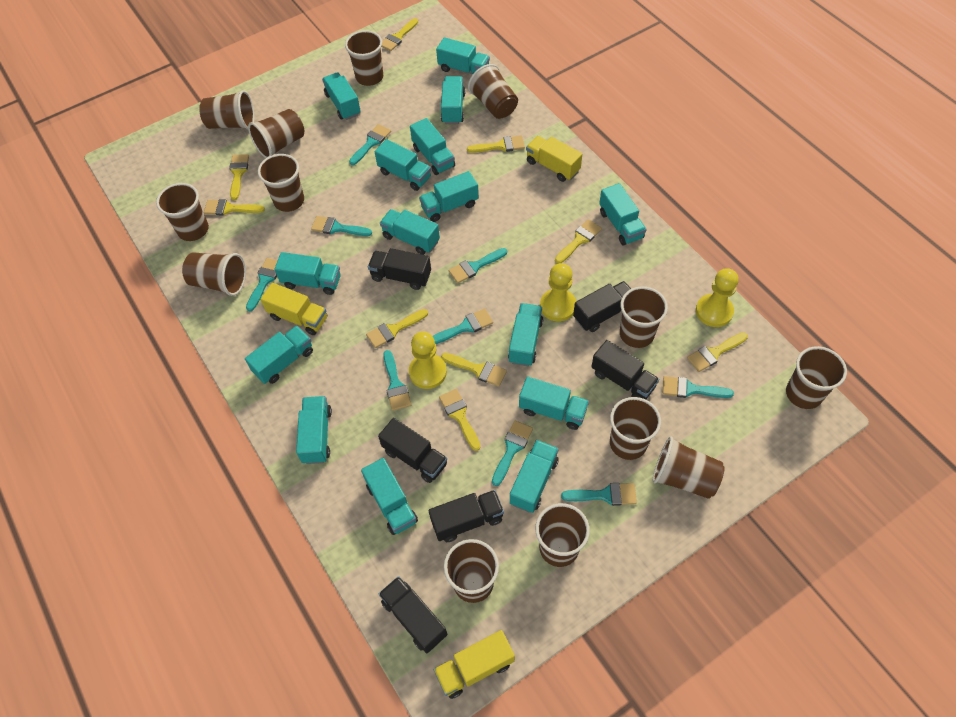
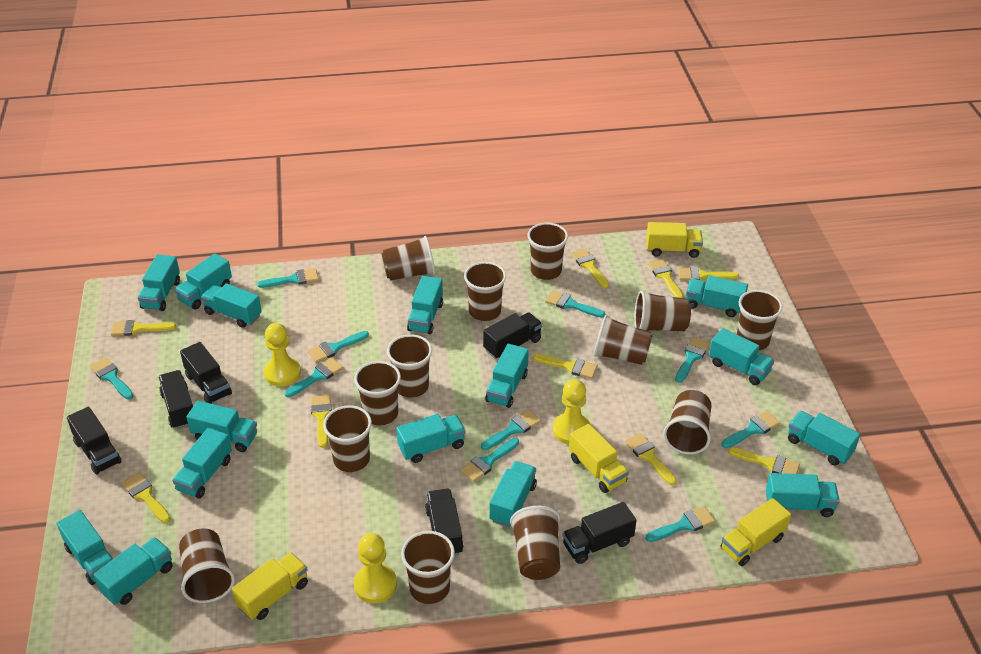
turquoise brush: [246,258,278,311] [311,216,372,236] [349,124,391,165] [383,350,411,411] [433,308,493,344] [449,248,507,283] [492,420,533,486] [561,483,637,506] [663,376,734,398] = 9 -> [90,357,134,400] [257,268,319,288] [285,357,344,397] [308,331,369,363] [460,438,519,482] [481,409,541,450] [545,290,605,318] [645,506,715,542] [675,337,710,383] [722,411,780,448] = 10
yellow truck: [260,283,327,335] [434,630,515,699] [526,136,582,182] = 3 -> [232,552,308,620] [569,424,629,493] [646,222,703,258] [721,498,791,566] = 4

